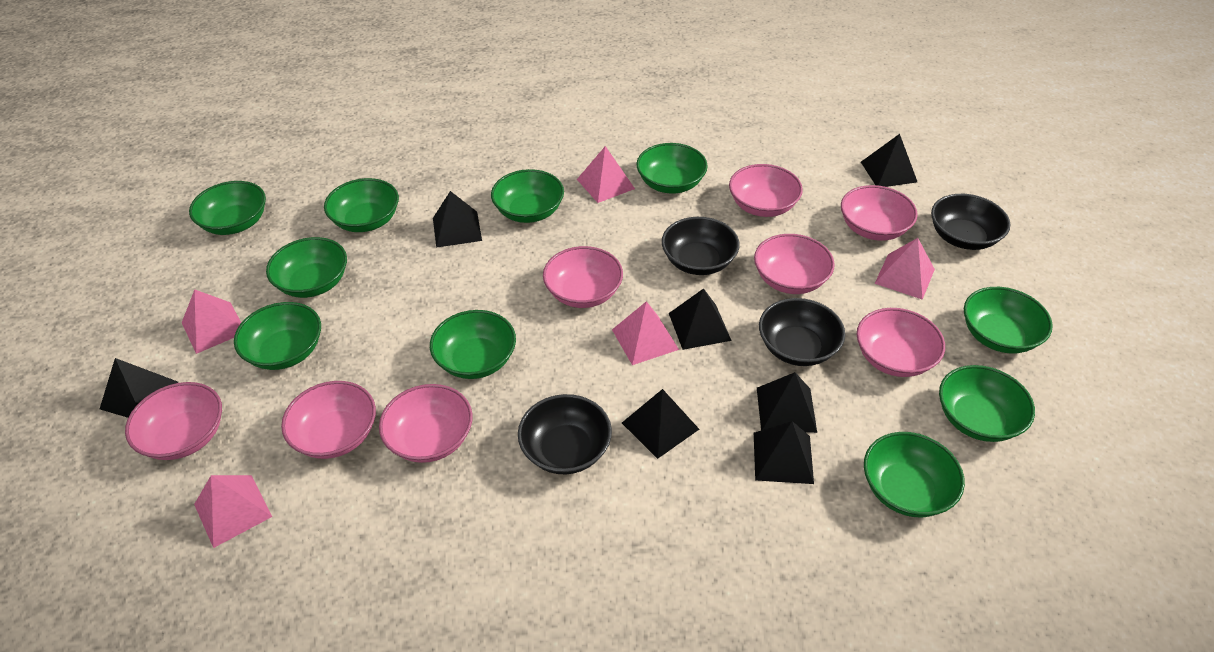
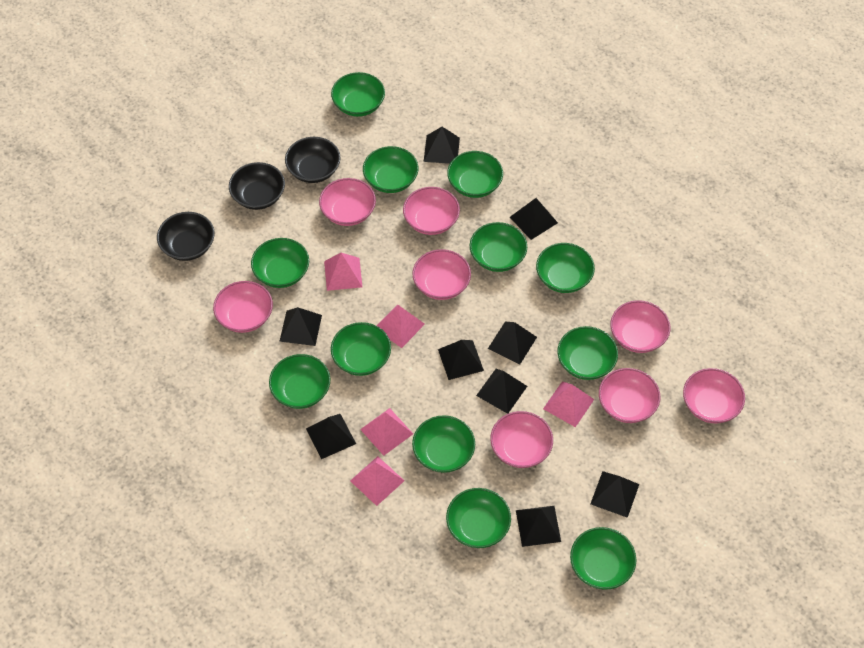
black bowl: [518,394,612,474] [662,217,740,275] [759,298,845,366] [931,194,1010,250] = 4 -> [157,212,215,261] [229,162,285,210] [285,137,341,183] = 3
black pyramid: [100,358,178,418] [433,191,482,248] [622,389,699,459] [669,288,732,350] [754,421,814,484] [757,372,817,433] [861,134,917,187] = 7 -> [279,307,322,346] [306,414,356,459] [424,127,460,164] [438,340,484,380] [476,369,527,414] [488,322,537,364] [510,198,558,240] [516,506,561,547] [590,471,639,518] = 9
green bowl: [189,181,266,235] [234,302,321,370] [266,237,347,298] [324,178,399,232] [430,310,516,379] [491,169,564,223] [636,143,708,194] [864,432,965,517] [939,365,1035,442] [964,287,1053,353] = 10 -> [251,238,309,288] [269,354,330,409] [331,72,385,117] [331,322,391,376] [363,146,418,193] [412,415,475,473] [446,488,511,548] [447,151,503,198] [470,222,527,272] [536,243,595,293] [557,326,618,380] [570,527,636,590] = 12

